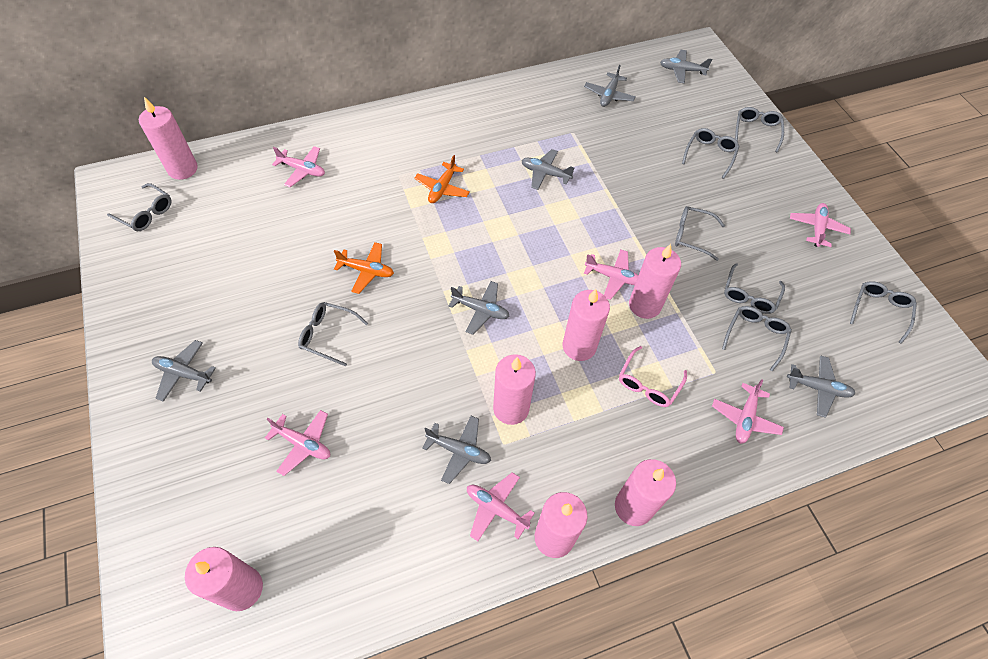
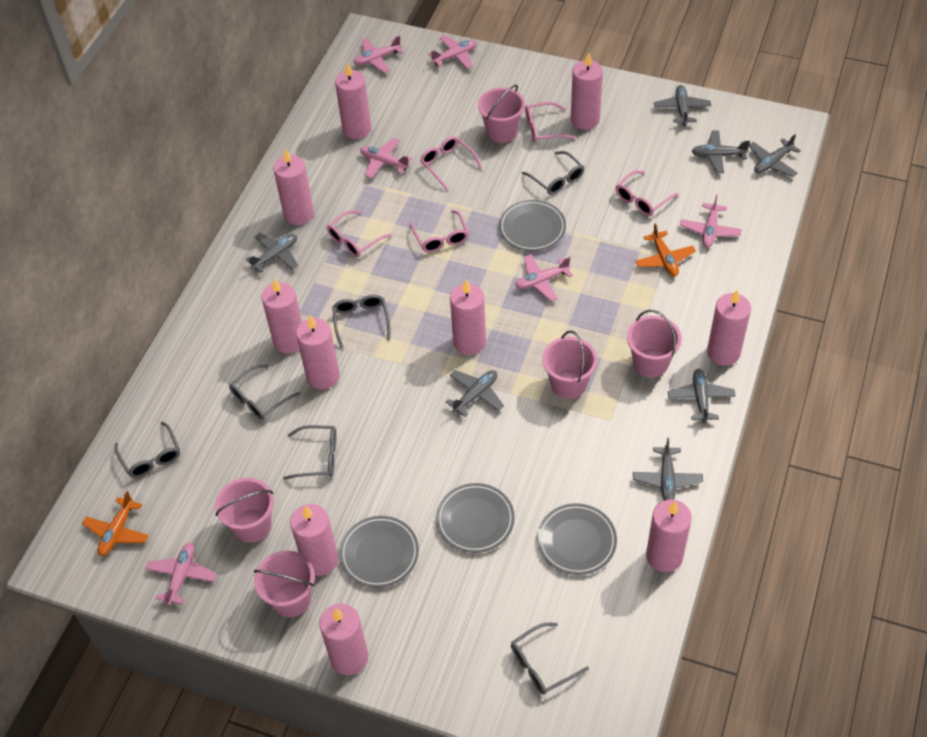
grey glasses: [107,183,171,231] [298,302,368,366] [675,206,725,261] [682,128,740,179] [722,306,792,372] [724,263,785,314] [735,107,784,153] [850,281,917,344] = 8 -> [114,421,180,478] [229,365,300,420] [283,425,337,480] [332,295,390,349] [511,623,589,694] [522,151,584,195] = 6
grey plate: none = 0 -> [339,516,419,588] [436,483,515,553] [499,200,566,251] [537,503,617,575] = 4
pink bucket: none = 0 -> [215,478,274,543] [254,551,315,617] [478,84,525,143] [542,331,597,399] [627,310,682,377] = 5
pink candle: [139,97,198,180] [185,547,263,611] [493,354,536,425] [535,492,588,558] [563,289,610,361] [615,459,676,526] [629,244,681,319] = 7 -> [261,279,302,353] [273,149,314,225] [290,504,338,576] [296,316,340,390] [320,603,368,675] [335,62,371,139] [450,280,486,355] [571,53,603,130] [646,499,692,572] [707,290,751,366] = 10
pink glasses: [619,346,687,407] = 1 -> [327,210,391,257] [410,210,469,253] [420,136,482,190] [525,102,575,143] [616,170,679,216] = 5

